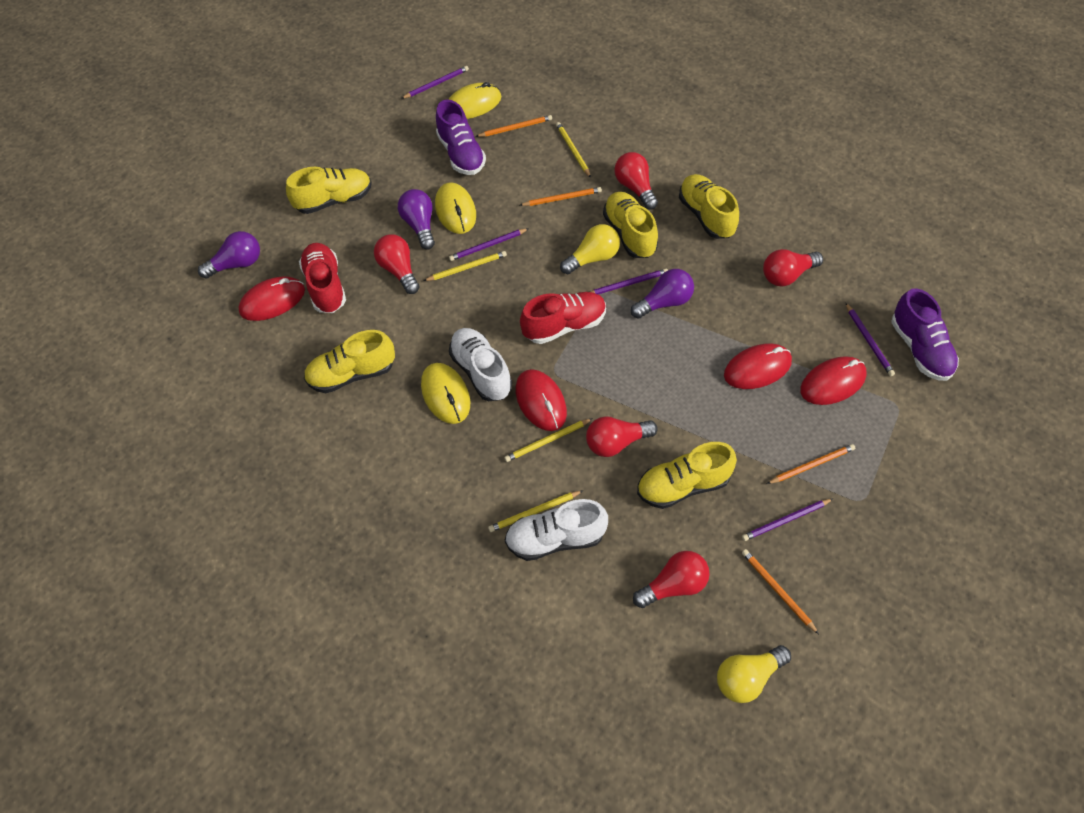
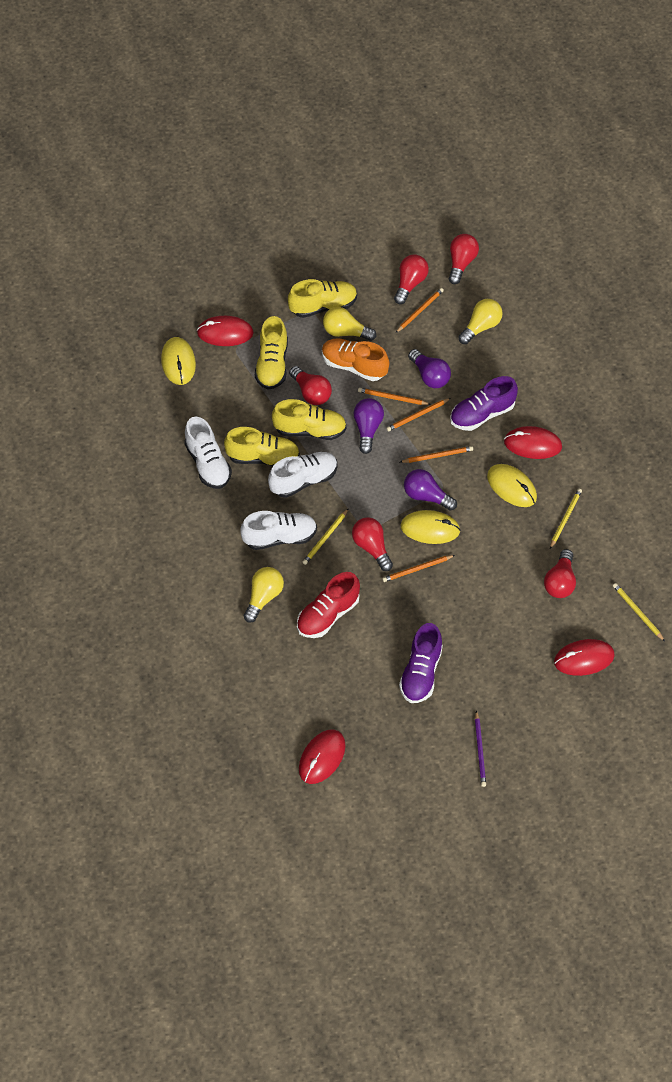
orange pencil: [475,115,552,137] [520,187,602,206] [742,549,819,634] [767,444,855,484] = 4 -> [358,388,431,405] [382,555,455,582] [386,398,451,432] [396,288,444,333] [400,446,473,463] = 5
orange shoe: none = 0 -> [322,338,389,381] = 1
purple pencil: [401,66,469,99] [449,228,529,261] [590,269,668,294] [742,499,833,541] [846,303,895,376] = 5 -> [475,710,486,787] = 1
red shoe: [299,243,346,313] [520,292,606,344] = 2 -> [297,572,360,638] = 1
white shoe: [449,328,512,401] [505,499,608,561] = 2 -> [184,417,232,489] [240,511,317,550] [268,452,338,498] = 3
yellow light bulb: [560,224,620,274] [717,645,791,703] = 2 -> [244,567,284,623] [323,307,376,341] [458,299,503,344] = 3
yellow pencil: [424,251,507,281] [488,491,582,532] [504,418,593,462] [556,122,591,178] = 4 -> [303,508,349,565] [550,489,582,549] [613,583,665,641] = 3
yellow shoe: [286,167,372,214] [304,330,395,393] [603,192,658,258] [637,442,737,509] [679,174,739,239] = 5 -> [224,427,300,466] [255,316,288,390] [272,399,347,440] [288,279,357,318] = 4

